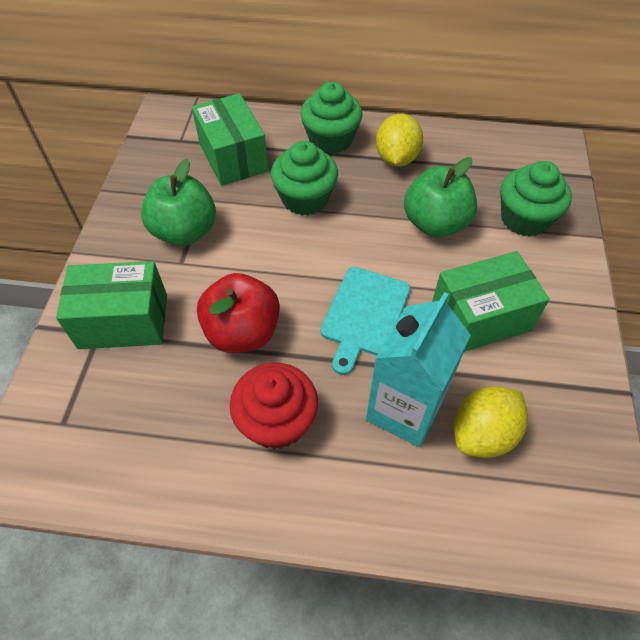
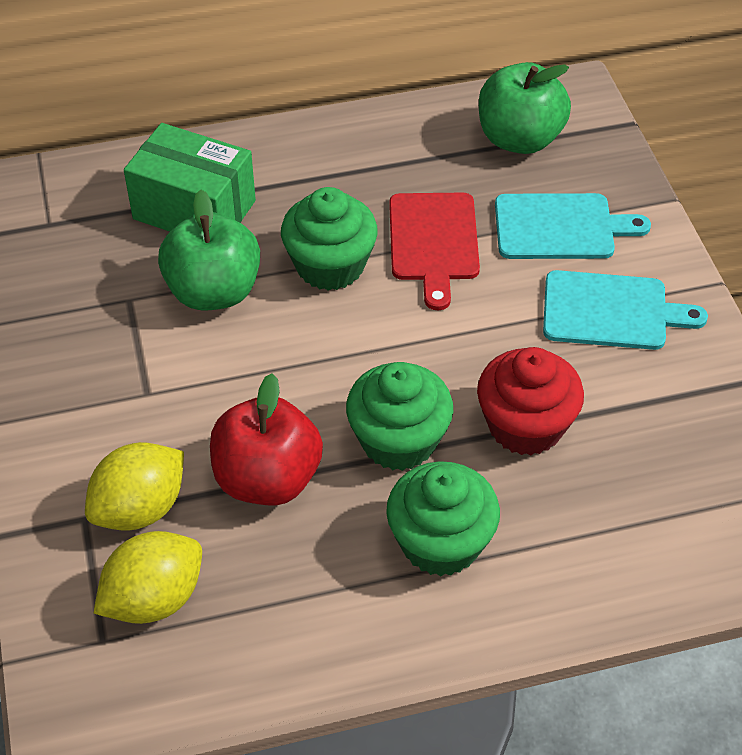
green box: [56,261,167,349] [192,93,268,186] [432,251,550,352] = 3 -> [124,123,256,232] = 1
red cutting board: none = 0 -> [389,193,480,310] = 1
turquoise carton: [366,292,471,447] = 1 -> none = 0
turquoise cutting board: [320,267,410,375] = 1 -> [495,193,651,259] [543,270,708,350] = 2

